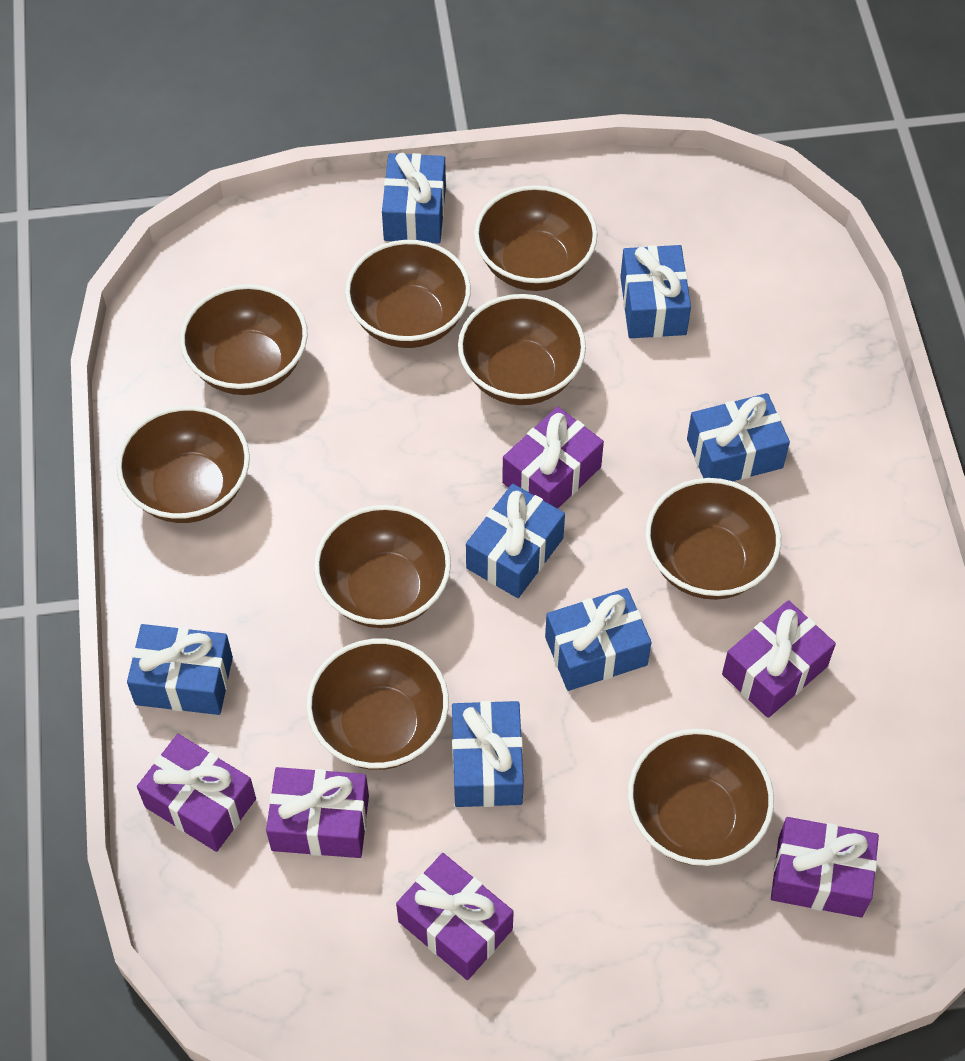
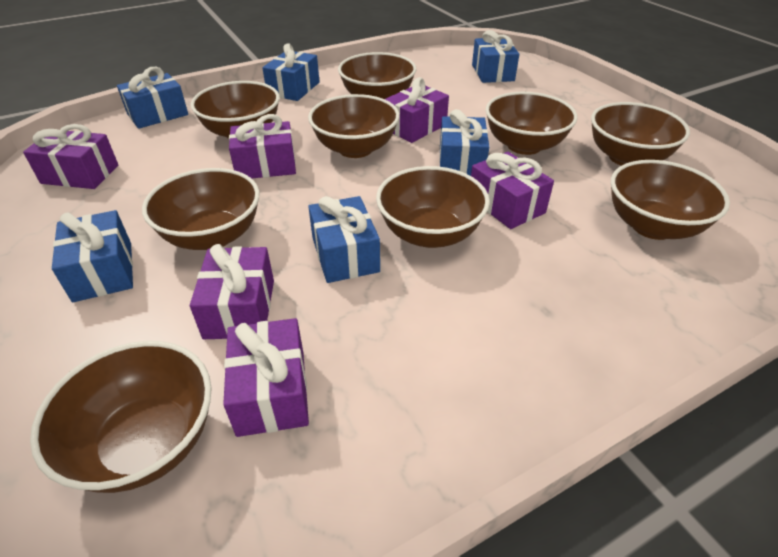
blue gift: [127,624,233,715] [382,153,446,244] [452,701,524,807] [466,484,565,598] [545,588,652,691] [620,245,691,338] [687,393,790,481] = 7 -> [52,210,133,302] [117,67,188,129] [262,43,320,101] [308,196,380,283] [439,109,489,176] [472,30,519,83] = 6

